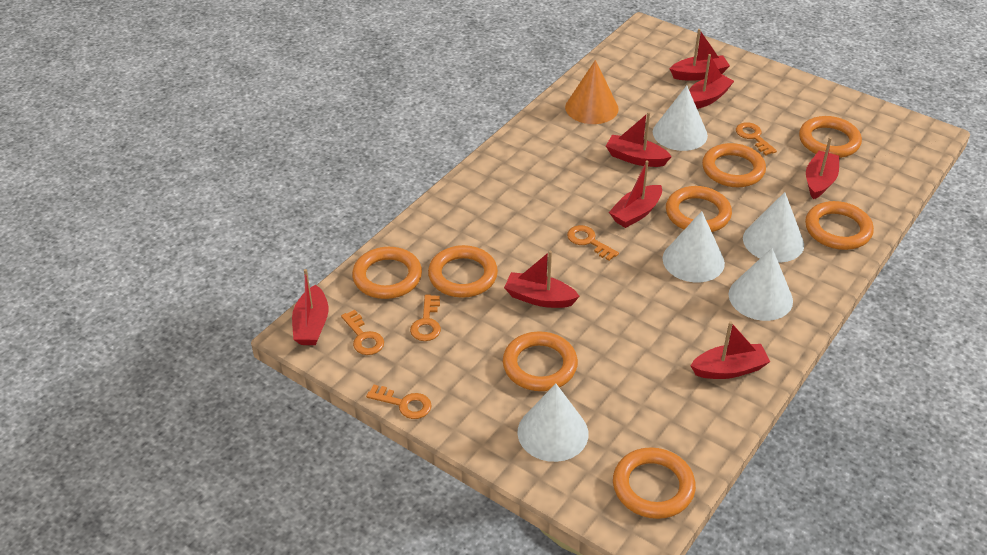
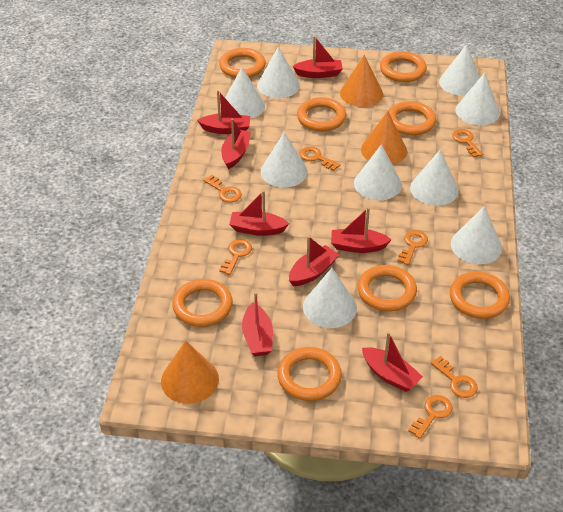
orange cone: [565,60,619,124] = 1 -> [161,341,219,404] [340,55,383,107] [361,111,407,165] = 3
orange key: [341,310,384,355] [366,385,432,419] [410,295,441,341] [567,225,619,261] [736,122,777,155] = 5 -> [203,175,242,202] [219,239,252,275] [300,146,341,171] [397,230,428,265] [408,395,453,439] [430,356,478,398] [452,129,483,158] = 7
white cone: [517,383,589,462] [653,86,708,151] [663,211,725,282] [728,248,793,321] [743,192,804,262] = 5 -> [225,67,265,119] [257,46,300,98] [260,132,308,188] [303,268,357,328] [354,144,402,200] [410,150,459,206] [439,44,480,96] [451,206,502,264] [456,72,500,125] = 9

